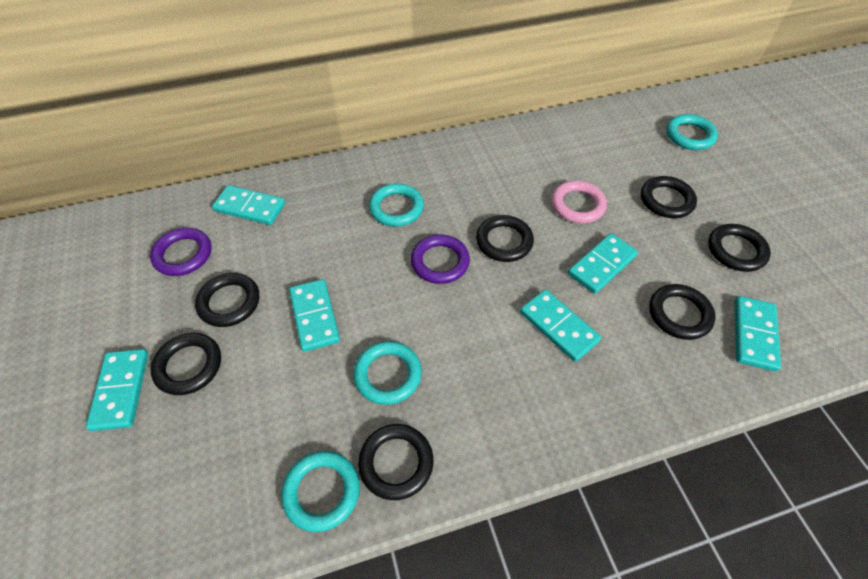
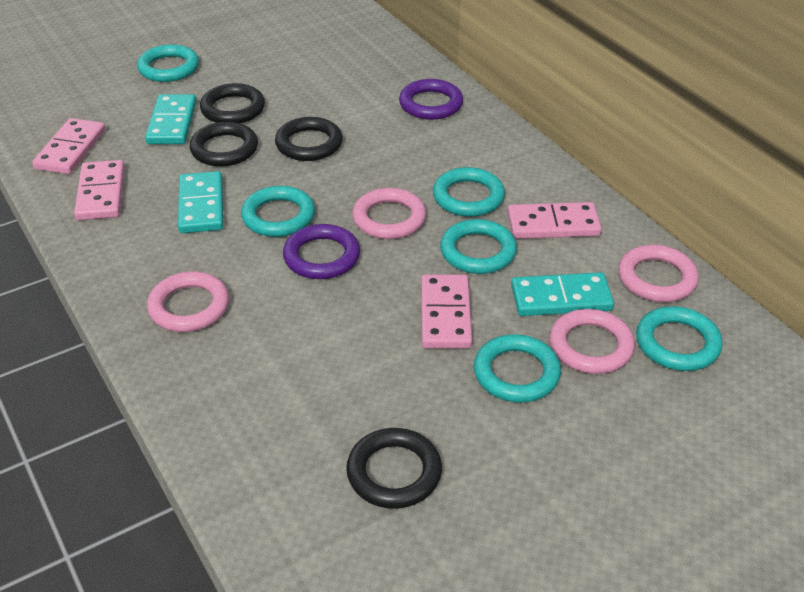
black ring: [151,333,221,395] [195,273,259,327] [358,424,433,500] [476,215,534,262] [641,176,697,218] [649,284,715,340] [708,224,771,272] = 7 -> [189,122,258,167] [200,83,265,123] [275,117,343,161] [346,428,442,509] = 4
pink domino: none = 0 -> [32,118,106,174] [74,160,125,220] [421,275,472,348] [508,202,602,239] = 4
pink ring: [552,181,607,223] = 1 -> [147,271,229,332] [352,188,426,239] [549,309,635,374] [618,245,699,302] = 4
turquoise domino: [86,349,148,431] [212,185,285,225] [289,279,340,352] [520,289,601,362] [568,233,638,294] [735,296,781,372] = 6 -> [145,94,197,144] [178,171,223,233] [511,272,614,316] = 3
turquoise ring: [281,451,360,532] [353,341,422,405] [369,183,424,227] [666,114,718,150] = 4 -> [137,44,199,82] [241,186,315,237] [433,167,505,217] [440,219,517,274] [474,334,561,403] [636,306,723,371] = 6

